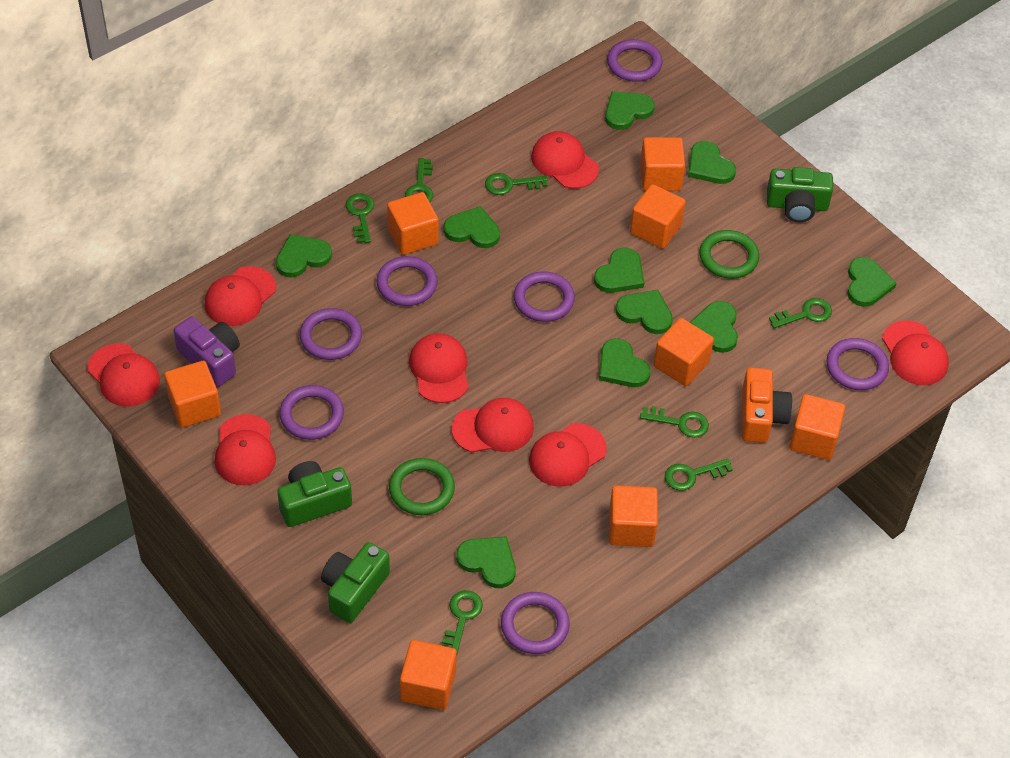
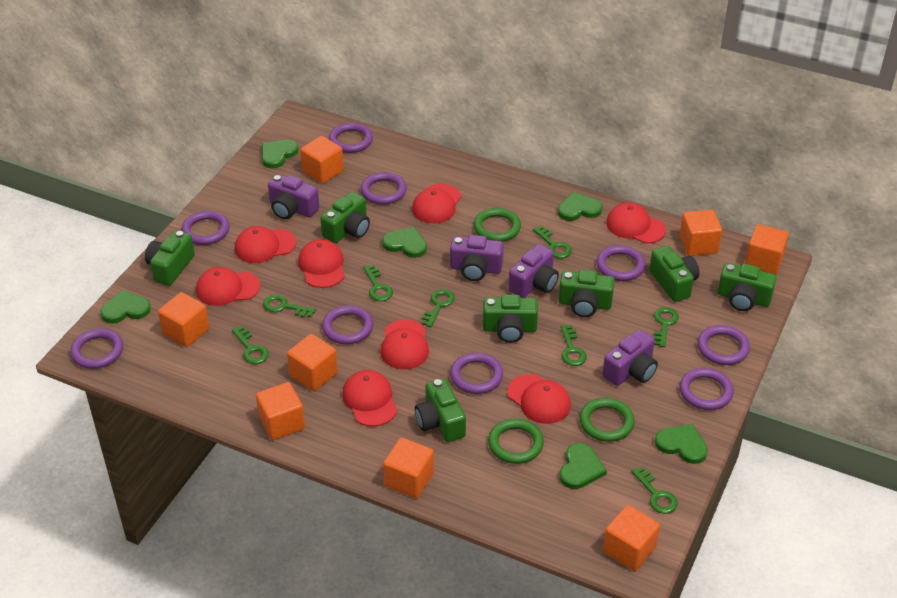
green camera: [277,461,352,527] [321,542,390,623] [767,167,833,222] = 3 -> [145,231,195,286] [320,192,370,243] [415,378,466,442] [483,295,538,343] [558,270,615,317] [649,246,700,302] [718,263,777,311] = 7
green heart: [276,234,332,277] [443,206,500,248] [456,536,516,588] [594,248,644,293] [599,339,651,387] [605,91,655,130] [615,290,673,334] [688,141,736,184] [690,301,738,353] [847,257,897,307] = 10 -> [100,290,151,323] [262,140,298,168] [382,227,427,258] [558,192,602,221] [560,443,607,489] [655,424,708,464] = 6
green key: [345,193,374,243] [405,158,433,202] [442,590,483,653] [485,173,548,195] [640,406,709,438] [665,459,733,491] [769,298,832,329] = 7 -> [232,326,269,364] [263,294,316,317] [363,264,393,301] [422,289,455,327] [533,225,572,258] [561,325,587,366] [631,466,678,514] [653,307,679,347] = 8
green ring: [389,458,455,515] [699,230,759,279] = 2 -> [473,208,521,242] [488,419,544,464] [580,398,635,442] = 3
orange camera: [742,368,792,443] = 1 -> none = 0
purple camera: [174,317,240,387] = 1 -> [268,174,320,219] [450,235,504,281] [508,244,559,298] [602,329,658,386] = 4
purple ring: [279,385,344,440] [300,308,362,360] [376,256,438,306] [501,592,570,654] [514,271,575,322] [607,39,663,82] [827,338,889,390] = 7 -> [70,328,123,369] [182,211,230,245] [322,305,373,344] [329,123,373,153] [361,172,407,205] [450,353,503,394] [597,245,646,281] [679,368,734,410] [697,325,750,365] = 9

